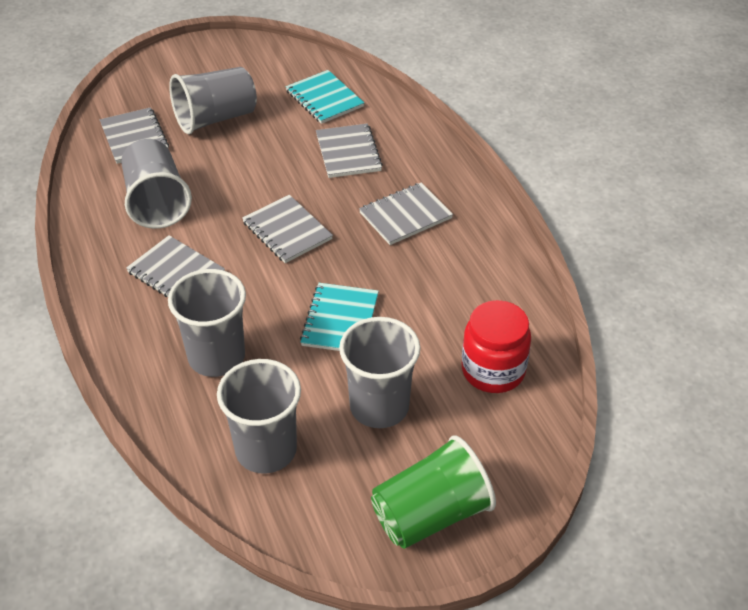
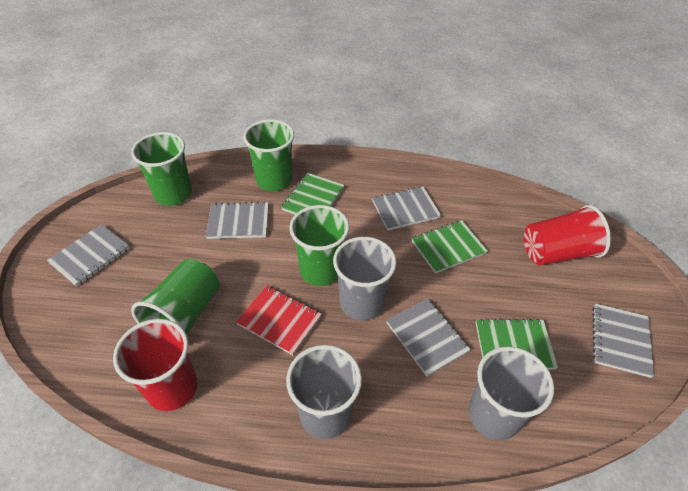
green cup: [371,435,496,549] = 1 -> [131,132,192,206] [131,259,220,335] [243,119,294,191] [289,205,350,286] = 4
green notebook: none = 0 -> [281,173,344,214] [412,220,488,274] [476,319,558,369] = 3
grey cup: [121,139,192,229] [168,269,246,377] [169,67,257,134] [217,359,301,474] [339,317,421,428] = 5 -> [286,345,362,439] [333,237,397,321] [469,346,554,440] = 3
red cup: none = 0 -> [113,319,197,411] [524,205,611,265] = 2
red jar: [462,300,531,393] = 1 -> none = 0
red notebook: none = 0 -> [236,286,322,355] = 1
turquoise notebook: [286,70,364,124] [300,283,379,351] = 2 -> none = 0

